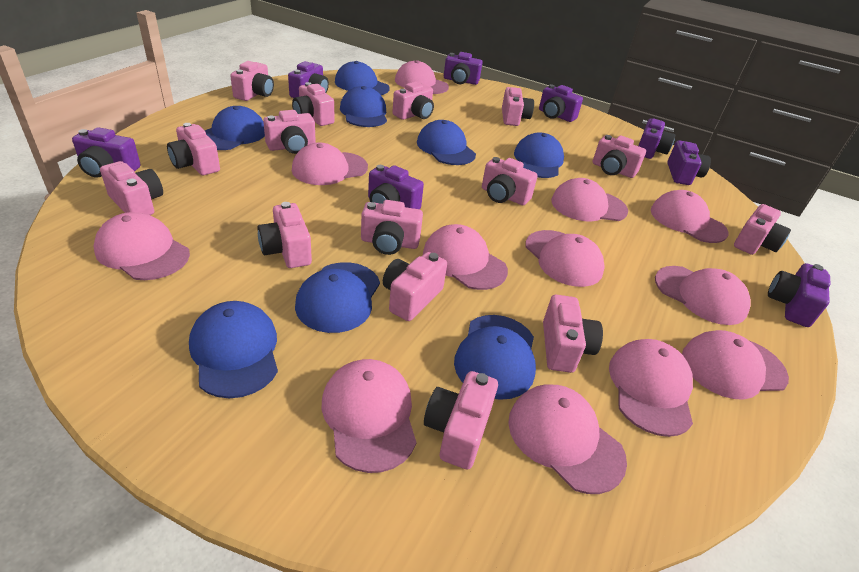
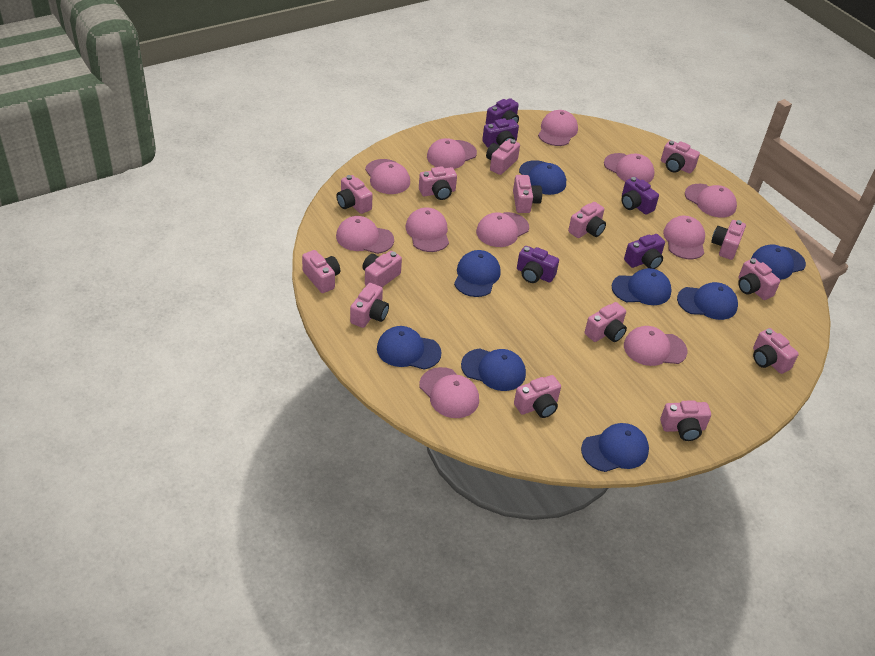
pink cap: [94,212,190,280] [292,142,368,185] [321,359,417,473] [395,60,449,94] [423,224,508,290] [508,385,627,494] [525,230,605,287] [551,178,628,221] [609,339,693,437] [651,190,728,243] [655,266,751,325] [682,330,789,400] = 12 -> [336,216,394,254] [365,159,410,194] [406,207,449,252] [419,367,479,418] [427,138,477,169] [476,212,529,247] [538,110,578,146] [604,153,654,183] [624,326,687,366] [663,216,705,259] [685,184,737,218] = 11
purple camera: [72,127,141,178] [288,61,329,98] [368,165,424,209] [444,52,483,85] [539,84,583,122] [638,118,675,159] [667,140,711,185] [768,263,831,327] = 8 -> [482,118,519,148] [486,98,519,124] [517,246,559,283] [621,177,659,214] [624,234,665,269] = 5

